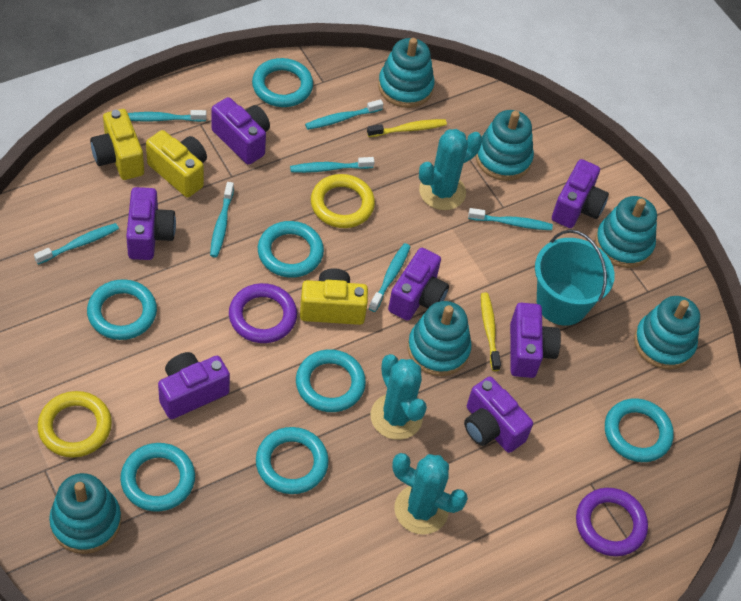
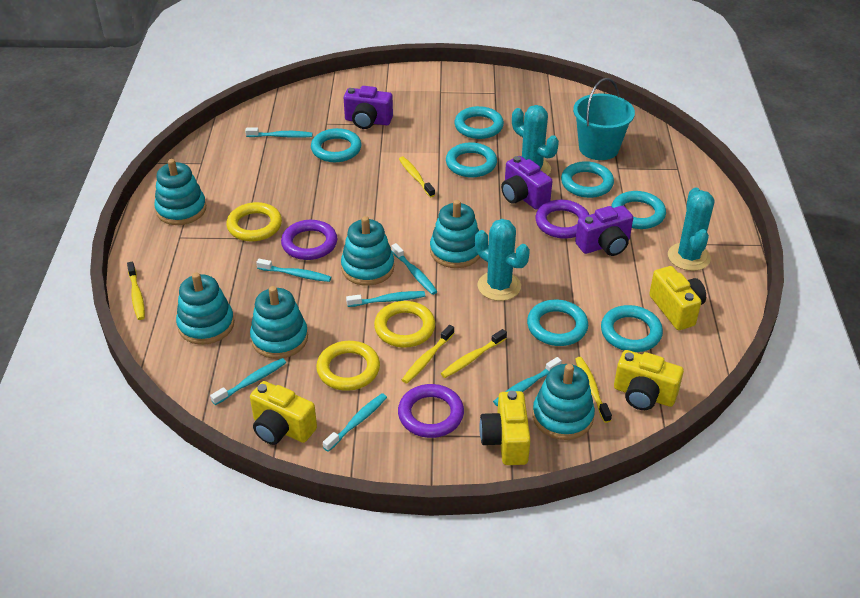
purple camera: [126,187,176,260] [158,352,230,419] [211,97,270,165] [388,248,449,321] [464,376,533,453] [510,303,561,378] [552,159,609,228] = 7 -> [344,86,393,129] [501,156,552,210] [575,206,633,256] = 3
purple ring: [229,283,297,343] [576,488,648,557] = 2 -> [281,220,337,260] [398,384,464,438] [535,200,589,239] = 3
yellow camera: [90,109,144,180] [146,130,207,197] [300,268,368,325] = 3 -> [250,381,317,445] [479,391,531,465] [614,350,684,410] [649,266,706,330] = 4
yellow ring: [38,391,112,458] [311,174,375,228] = 2 -> [226,202,282,242] [316,341,380,391] [374,301,435,348] = 3
yellow toothbrush: [367,119,447,137] [481,293,501,371] = 2 -> [127,261,145,320] [399,156,435,197] [402,325,454,383] [441,329,507,378] [575,357,612,423] = 5

